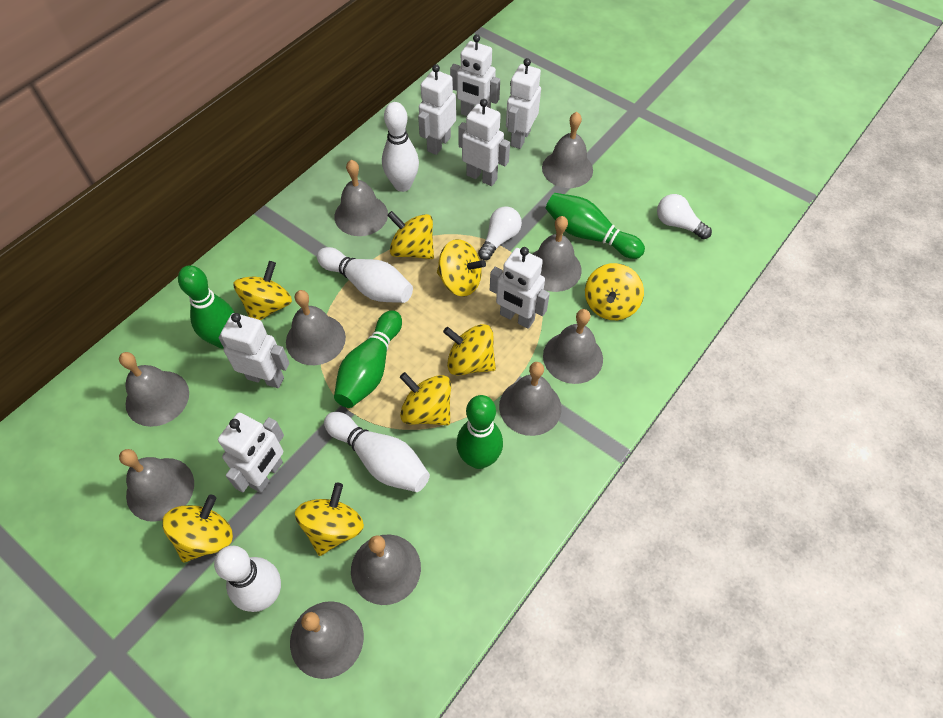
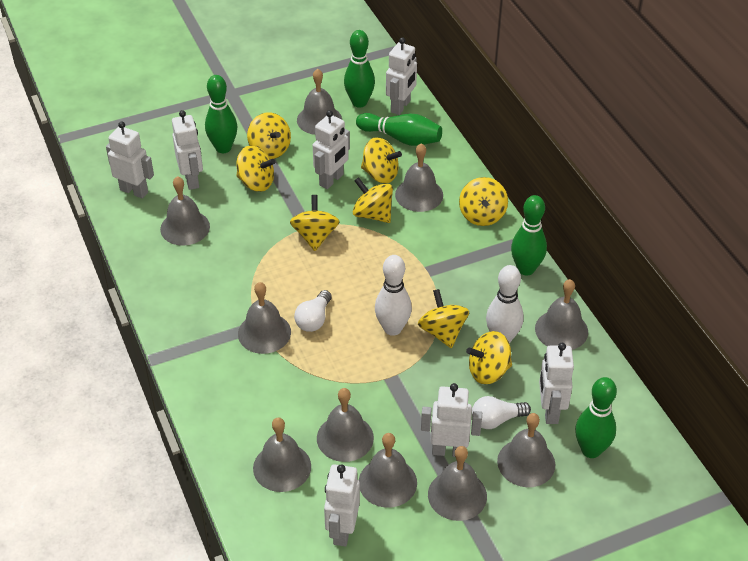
green bowling pin: [178,265,235,348] [334,310,402,408] [456,395,503,469] [545,193,645,259] = 4 -> [205,75,238,153] [344,30,375,108] [356,113,442,146] [511,195,547,276] [575,377,617,458] = 5
white bowling pin: [214,546,281,612] [317,247,413,303] [324,412,430,492] [382,102,419,192] = 4 -> [375,255,412,336] [486,265,524,343] = 2

